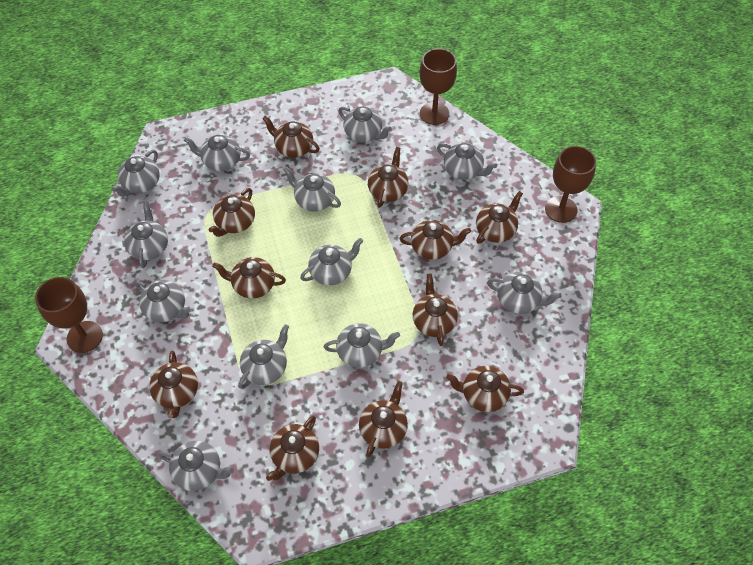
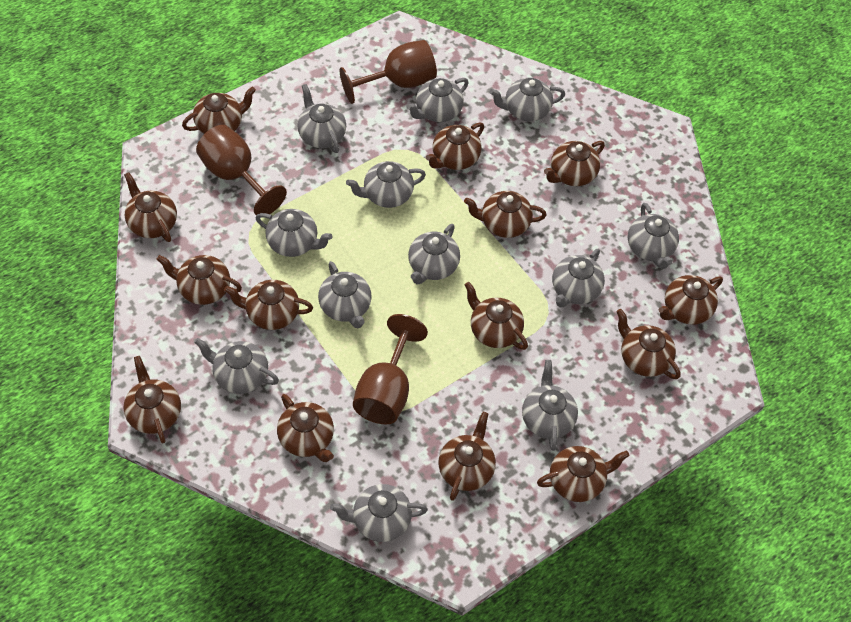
brown teapot: [149,351,198,418] [209,188,255,237] [212,257,286,299] [262,116,320,158] [266,416,319,481] [359,381,408,457] [368,147,409,208] [399,220,471,260] [413,274,458,346] [446,366,524,412] [476,191,523,244] = 11 -> [123,356,181,443] [124,172,177,242] [157,255,242,305] [182,87,256,134] [224,280,313,330] [277,394,334,462] [426,122,484,170] [438,412,496,501] [464,191,547,238] [464,282,528,350] [537,446,630,502] [544,141,605,186] [616,309,681,379] [658,275,723,325] = 14

